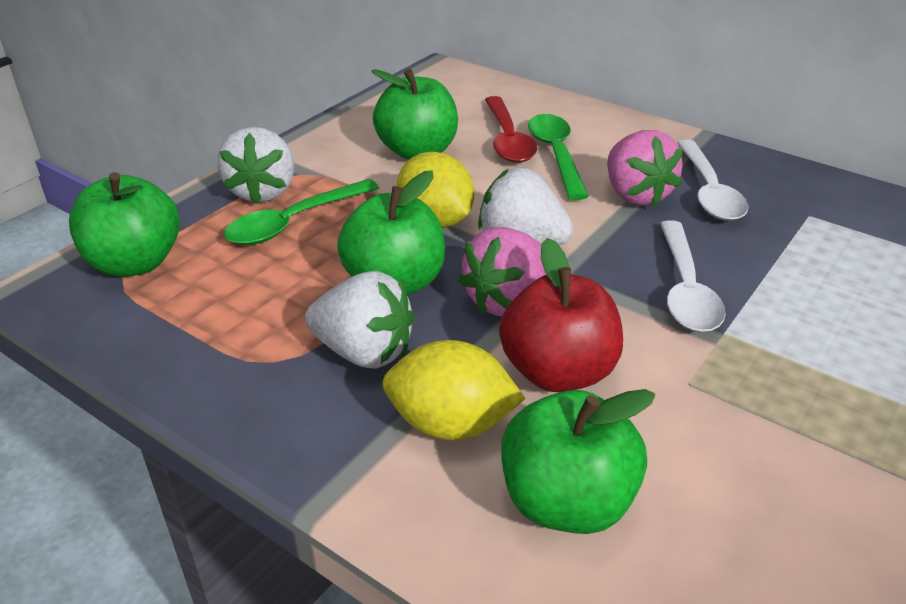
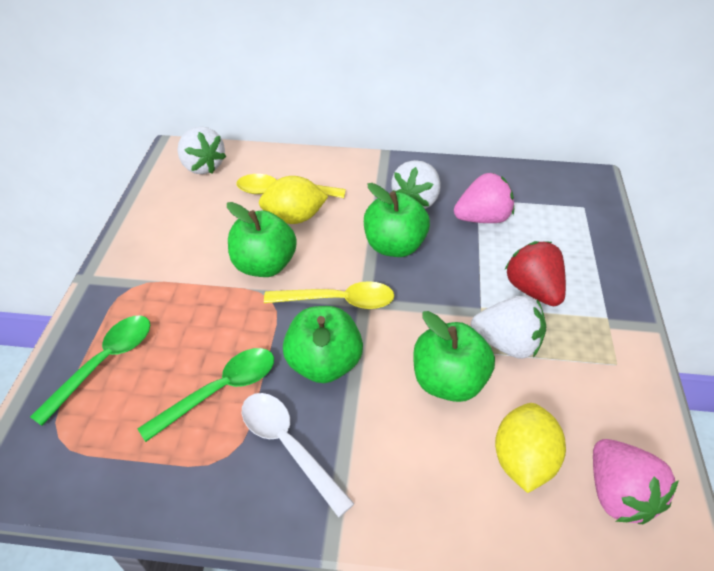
red apple: [499,238,623,392] = 1 -> none = 0
red spoon: [485,96,537,163] = 1 -> none = 0
red strawberry: none = 0 -> [504,241,566,306] = 1
white spoon: [660,220,726,332] [677,140,748,221] = 2 -> [242,393,354,517] = 1
yellow spoon: none = 0 -> [236,174,346,198] [264,281,394,309] = 2

